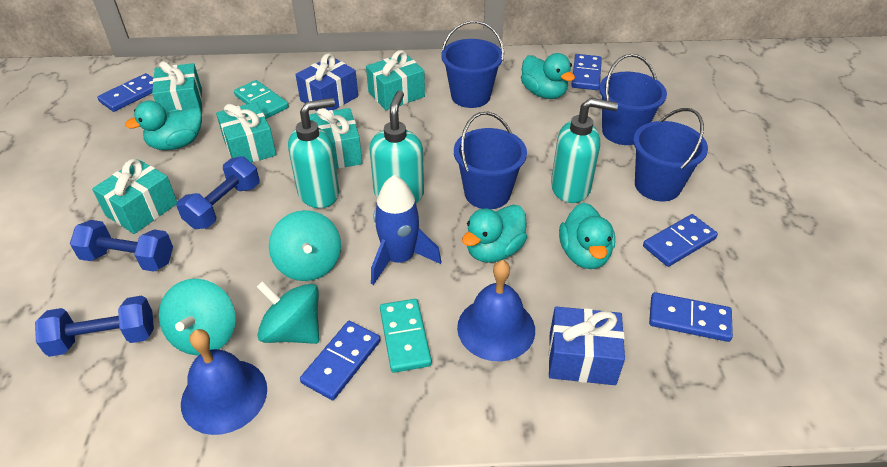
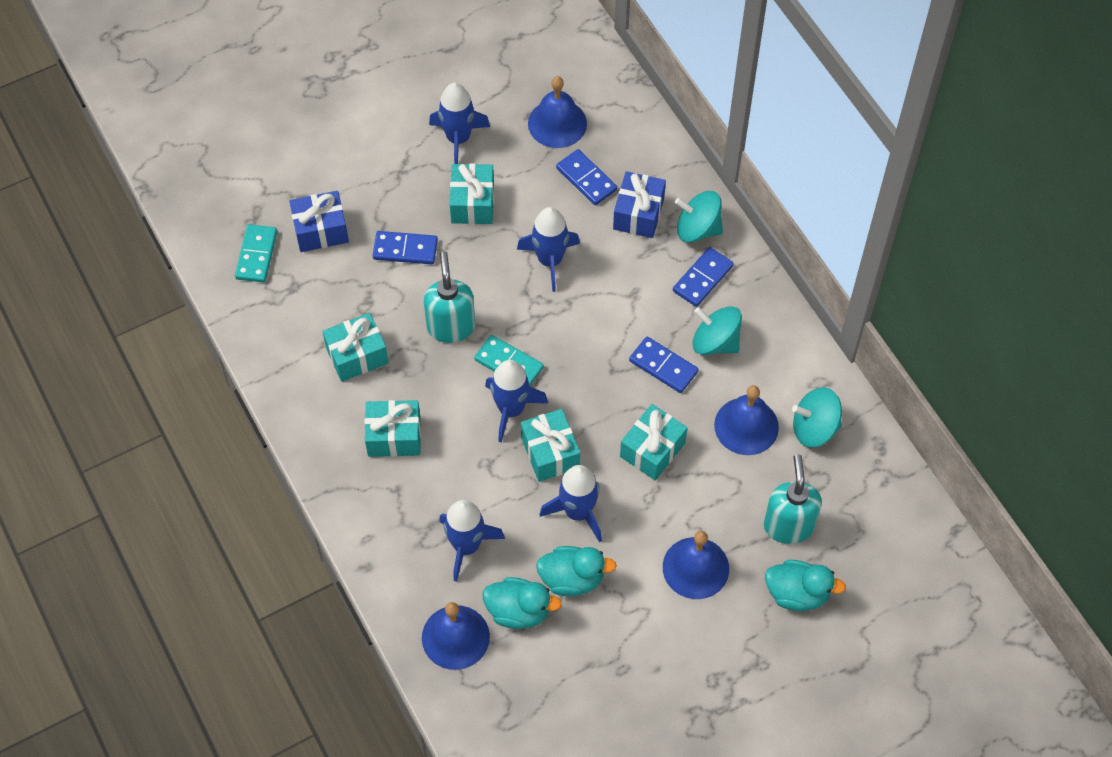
blue bell: [181,329,267,435] [457,260,535,362] = 2 -> [422,602,490,670] [528,76,587,148] [663,531,729,599] [714,385,779,455] = 4
blue bucket: [441,21,504,108] [454,112,527,209] [599,54,667,145] [633,108,708,201] = 4 -> none = 0
blue domino: [97,73,154,112] [300,321,380,400] [571,54,602,90] [643,214,718,267] [649,292,733,342] = 5 -> [372,231,438,264] [556,149,617,205] [629,337,699,393] [673,247,733,307] = 4
blue dumbbell: [35,296,154,357] [70,220,173,272] [177,156,259,229] = 3 -> none = 0
blue rocket: [371,175,441,285] = 1 -> [429,83,490,164] [439,500,505,582] [485,360,548,443] [517,207,580,292] [540,465,602,542] = 5
turquoise duck: [125,100,202,150] [462,205,527,263] [521,53,575,99] [559,203,615,269] = 4 -> [483,577,562,629] [536,546,617,596] [765,560,846,611] = 3
turquoise soap dispenser: [288,98,339,208] [370,91,424,203] [551,98,618,203] = 3 -> [424,251,475,343] [764,454,822,544] = 2

